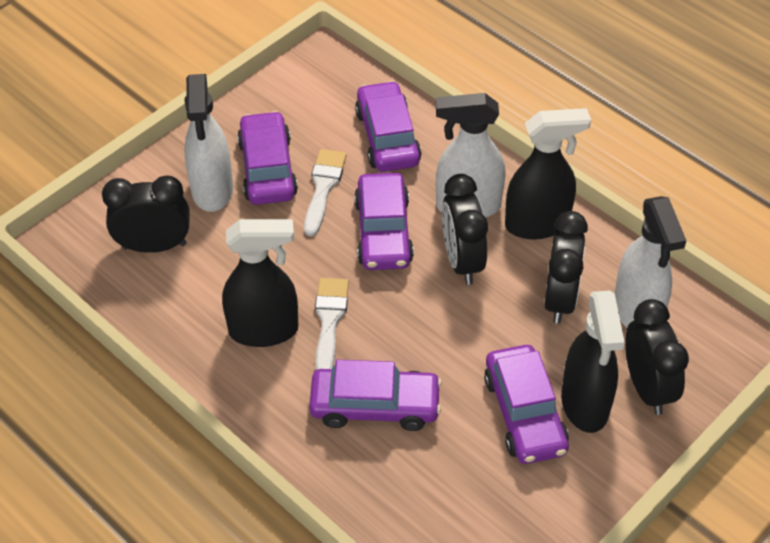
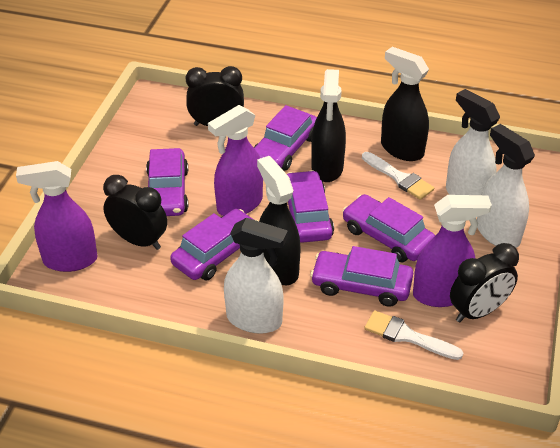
black clock: [102,175,190,253] [442,174,488,285] [544,211,588,324] [625,299,689,415] = 4 -> [103,175,167,250] [186,66,244,126] [450,243,519,322] = 3
purple car: [237,111,298,205] [309,359,442,431] [354,173,414,270] [355,81,421,172] [484,345,569,464] = 5 -> [146,148,188,216] [170,209,258,281] [254,105,317,171] [287,170,334,243] [310,246,413,307] [342,194,435,262] = 6
purple spray bottle: none = 0 -> [16,161,98,272] [208,105,263,216] [413,195,492,307] = 3

